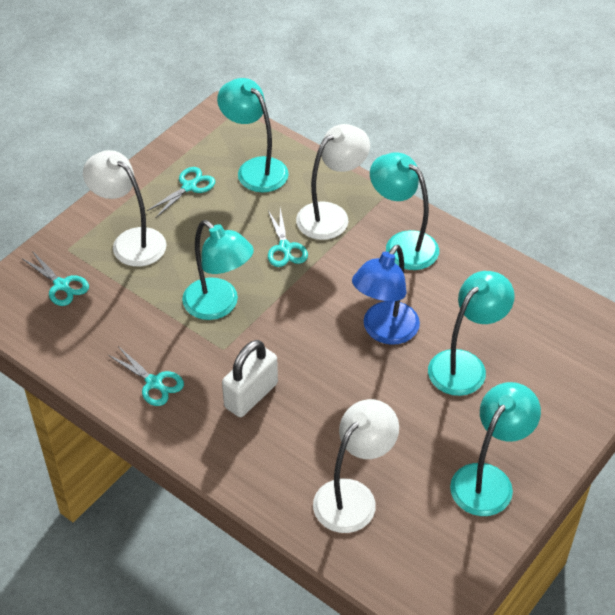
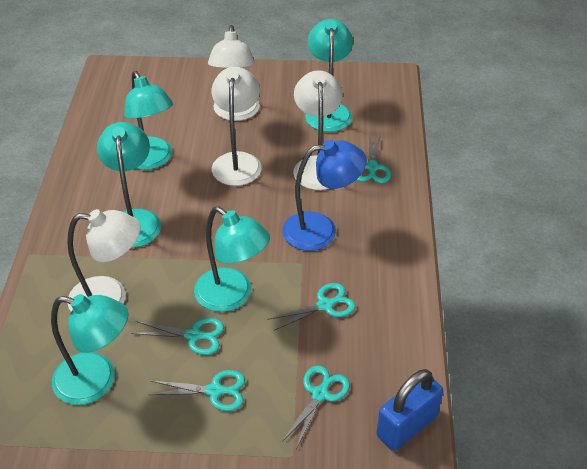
blue padlock: none = 0 -> [376,369,443,451] = 1
turquoise scissors: [23,251,89,306] [107,346,184,406] [147,167,215,218] [268,208,308,267] = 4 -> [132,318,224,355] [148,370,245,411] [267,283,355,331] [282,365,350,449] [357,134,391,183] = 5
white lamp: [83,150,166,267] [296,124,370,240] [313,399,399,533] = 3 -> [67,209,141,311] [208,25,260,121] [211,67,261,186] [293,70,343,190] = 4
white padlock: [222,340,278,417] = 1 -> none = 0

